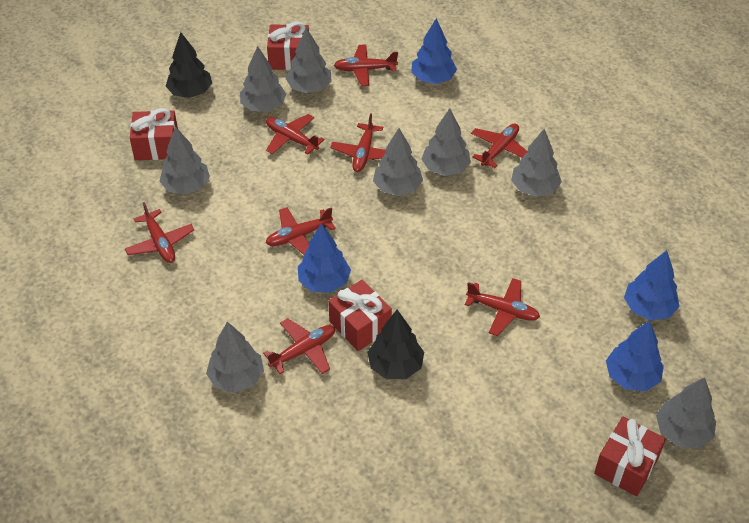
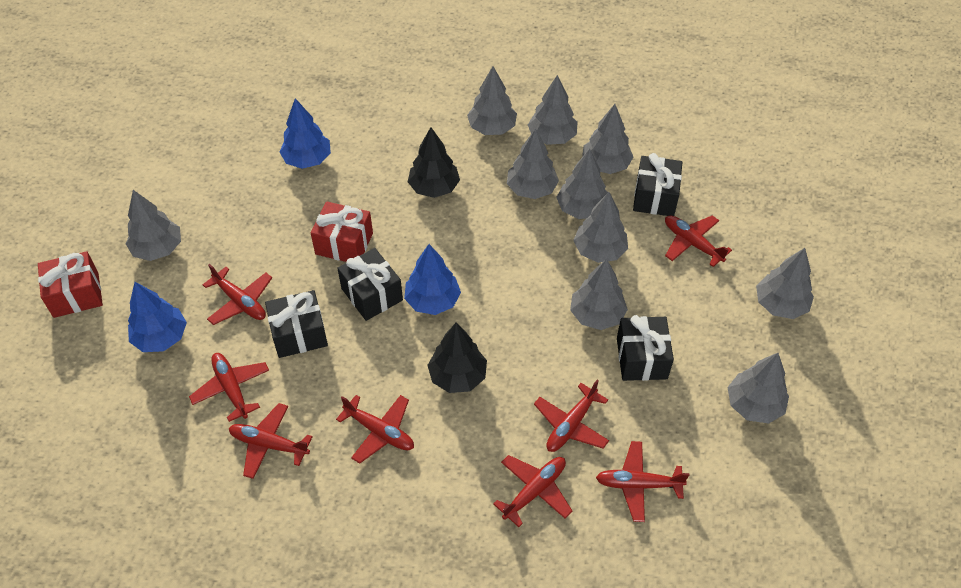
black gift: none = 0 -> [265,290,328,358] [337,248,403,321] [617,315,674,381] [633,153,682,216] = 4
blue tree: [298,224,351,293] [411,18,457,84] [606,320,664,391] [624,250,680,320] = 4 -> [128,282,187,352] [280,98,331,169] [404,244,461,315] = 3
grey tree: [159,126,210,195] [206,322,264,393] [240,46,286,112] [286,28,332,93] [373,128,423,196] [422,108,471,176] [511,129,562,197] [656,377,716,449] = 8 -> [126,190,181,261] [467,66,517,135] [507,128,559,199] [528,75,577,145] [556,149,608,219] [570,258,628,330] [573,192,628,263] [582,104,633,174] [728,353,789,424] [756,248,814,319] = 10
red gift: [130,108,178,160] [267,22,309,70] [328,280,392,351] [594,417,666,496] = 4 -> [38,251,103,318] [311,202,373,262] = 2

